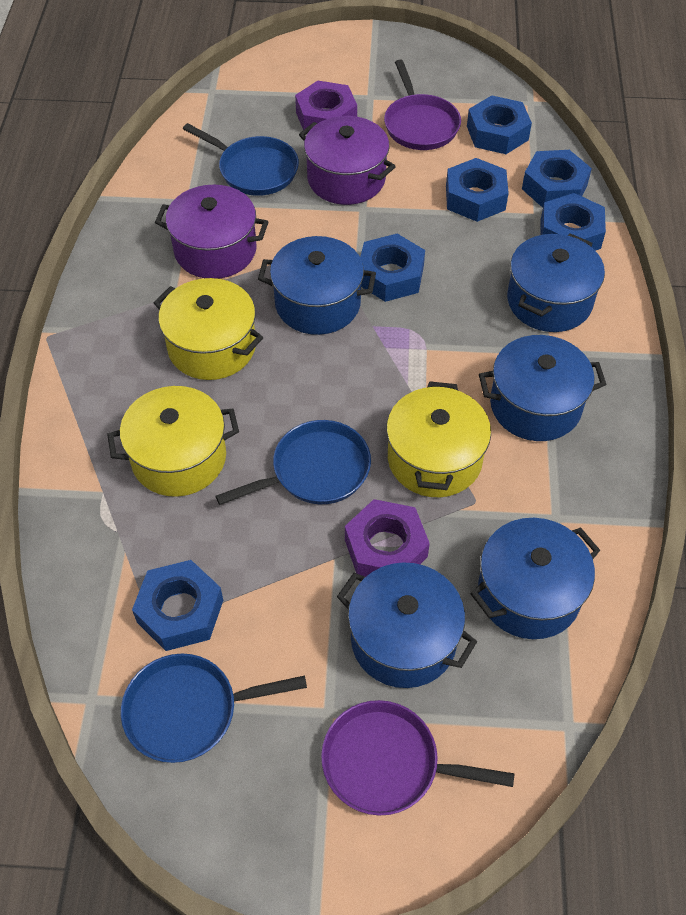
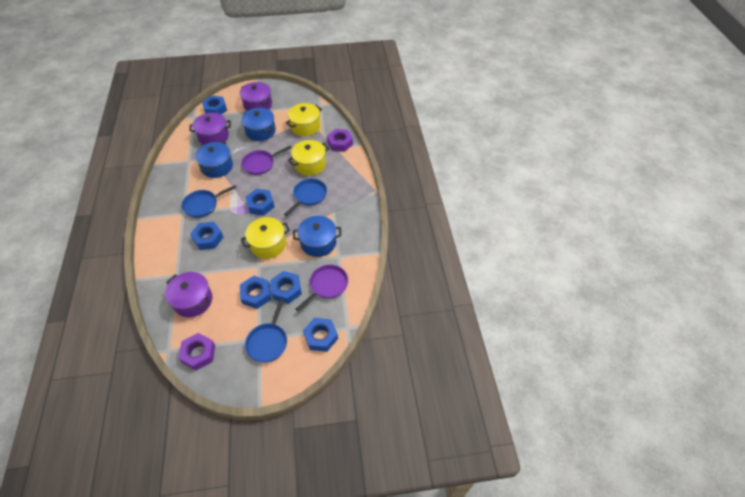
blue pot: [258,236,376,335] [337,562,477,688] [470,518,600,639] [479,335,606,441] [507,233,605,332] = 5 -> [195,141,233,178] [241,108,276,141] [293,216,341,257] = 3
purple pot: [155,185,268,279] [299,116,396,205] = 2 -> [165,272,212,317] [189,113,231,145] [240,82,272,111] = 3

